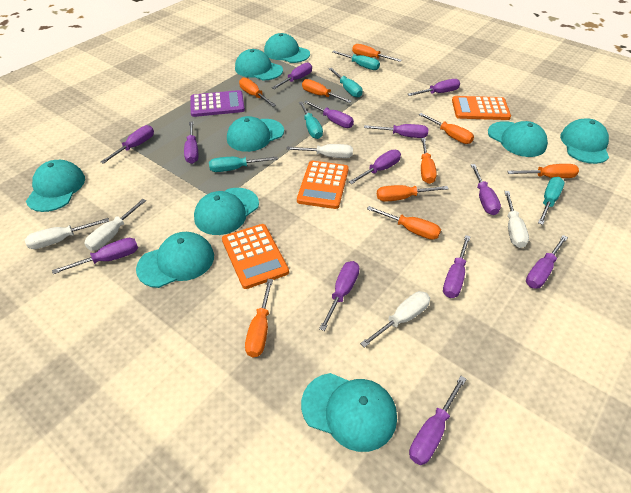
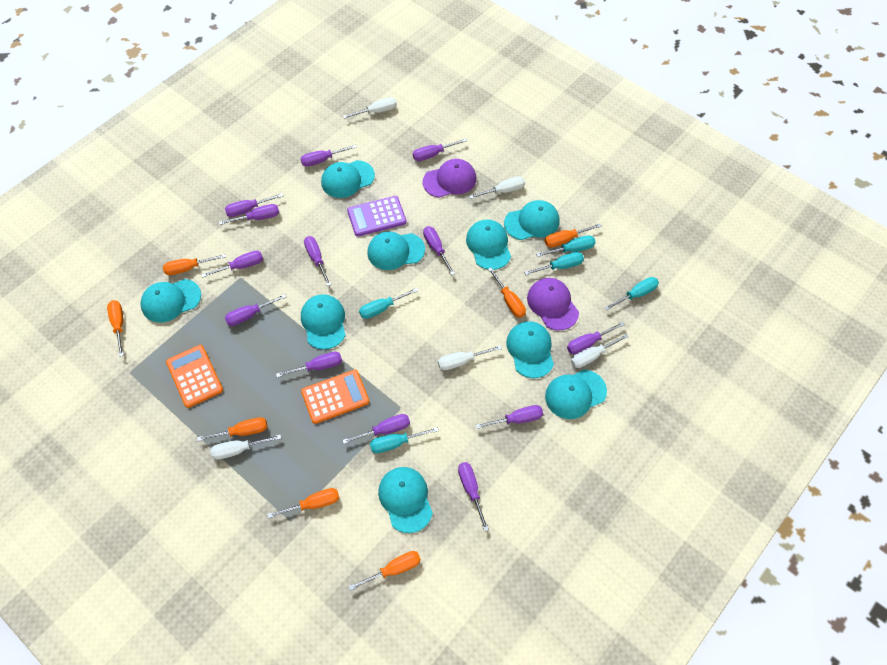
orange calculator: [222,224,289,289] [297,161,349,209] [452,96,511,120] = 3 -> [166,345,223,408] [301,370,370,424] = 2
orange screwdriver: [239,77,276,107] [245,279,273,357] [302,79,352,103] [352,44,402,62] [367,206,441,240] [377,185,449,202] [419,113,474,144] [421,138,437,184] [507,164,579,178] = 9 -> [107,300,124,357] [163,254,226,275] [197,417,267,441] [267,488,339,519] [349,551,421,591] [488,268,526,318] [545,223,602,247] = 7
purple cap: none = 0 -> [423,159,476,198] [527,278,579,331] = 2

